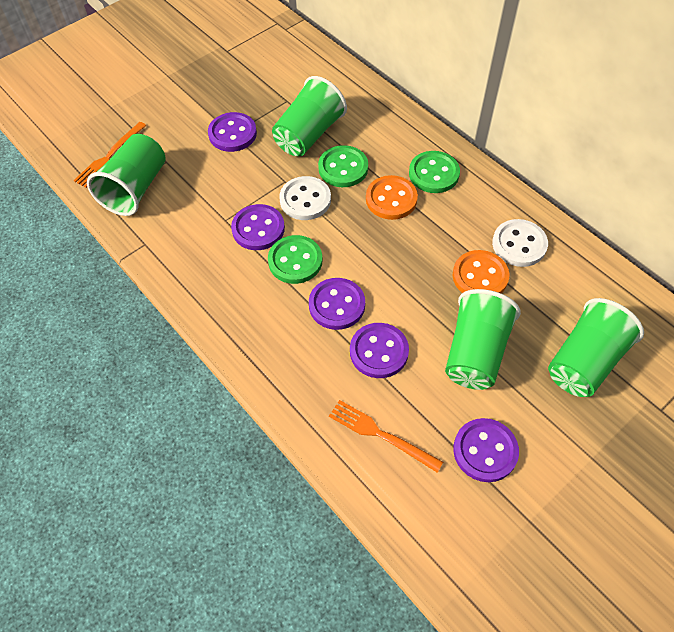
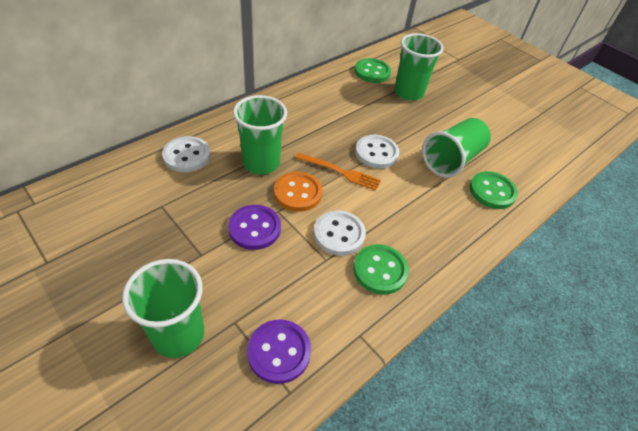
orange button: [366,175,418,220] [452,250,509,293] = 2 -> [274,172,322,212] = 1
orange fork: [73,122,146,188] [329,400,443,473] = 2 -> [295,153,381,191] = 1
purple button: [208,112,257,152] [231,204,285,250] [309,278,365,330] [350,323,409,378] [453,418,519,482] = 5 -> [228,205,281,250] [247,319,311,384] = 2
white button: [279,176,331,220] [492,219,548,267] = 2 -> [162,136,211,172] [314,210,366,256] [355,135,400,169] = 3

